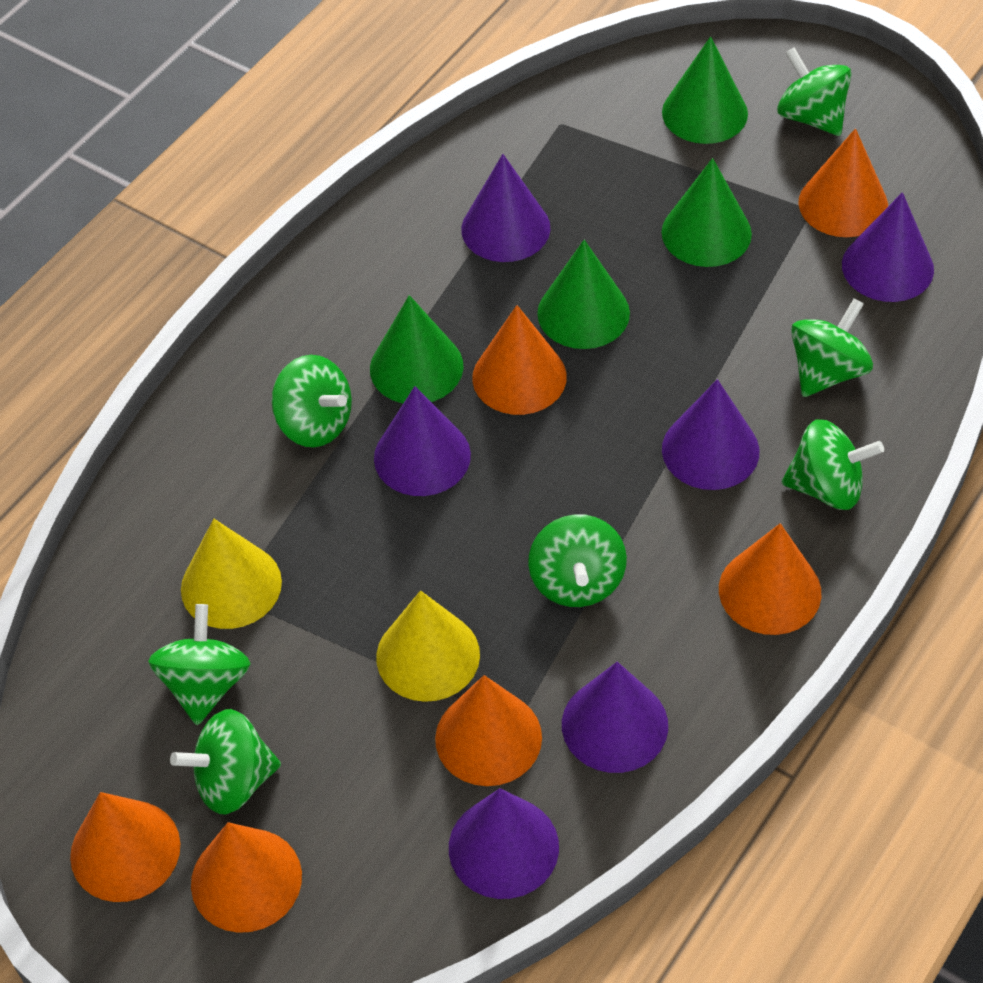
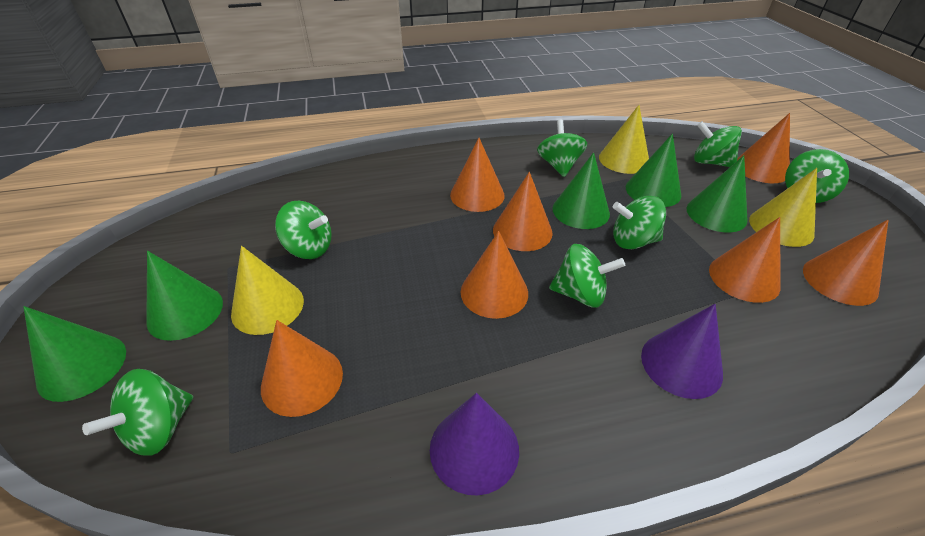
green cone: [370,295,464,403] [537,240,630,349] [662,36,748,144] [662,158,752,267] = 4 -> [23,306,126,402] [146,251,223,341] [552,152,610,229] [626,134,681,207] [687,155,748,233] = 5
orange cone: [70,792,180,902] [191,822,302,933] [435,675,542,786] [472,305,567,415] [719,523,821,635] [798,128,888,237] = 6 -> [261,320,343,417] [450,138,505,212] [461,231,528,319] [493,172,553,251] [709,217,780,303] [737,113,790,183] [803,220,888,306] = 7
purple cone: [374,386,471,496] [449,788,559,899] [461,154,550,262] [562,662,668,773] [662,379,759,490] [842,192,934,302] = 6 -> [430,393,519,496] [641,304,723,399] = 2
yellow cone: [181,519,282,629] [376,591,480,702] = 2 -> [231,246,304,335] [599,105,649,174] [749,168,817,247] = 3

